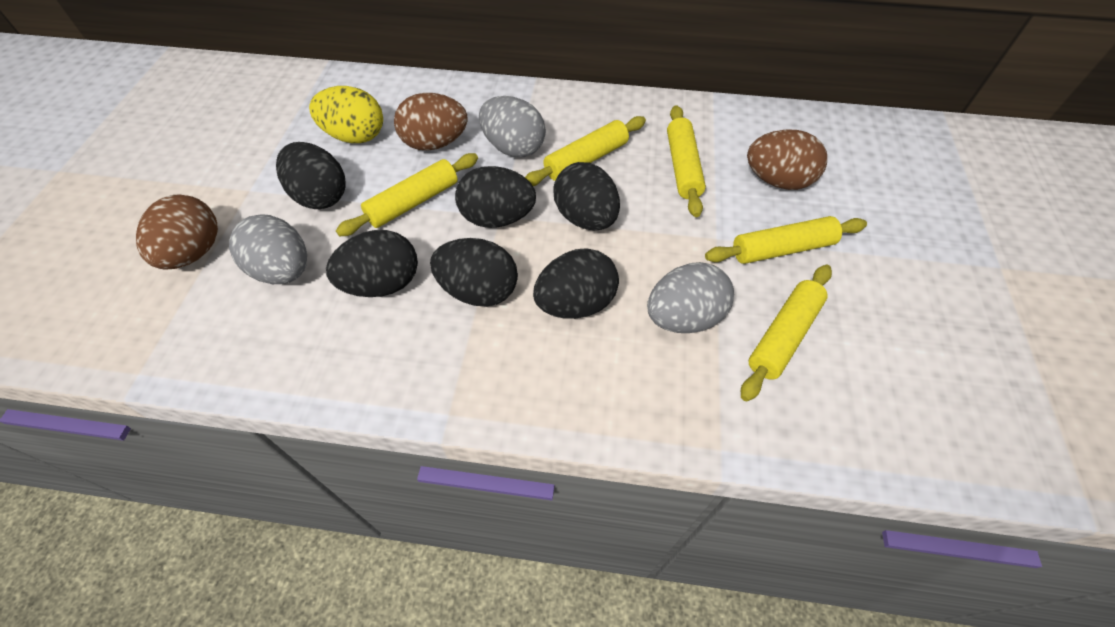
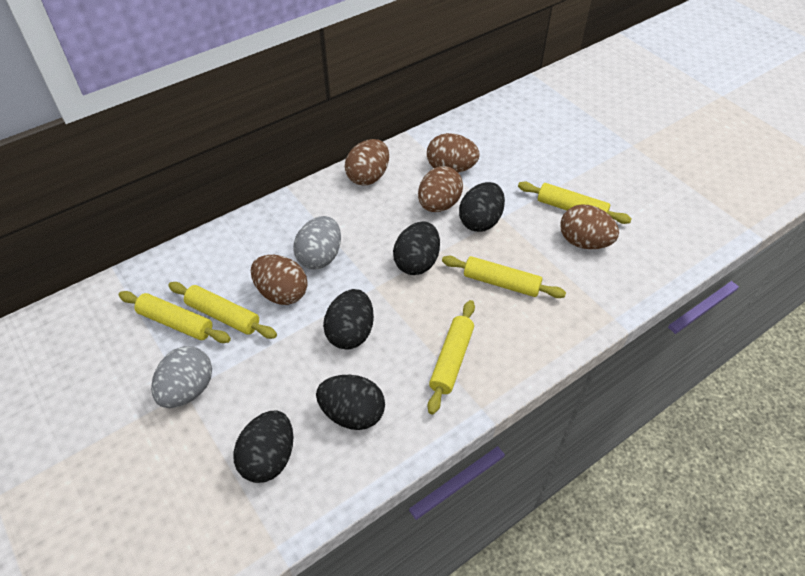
black egg: [276,142,346,209] [326,230,418,297] [430,238,518,307] [455,166,536,228] [533,248,619,319] [553,162,620,230] = 6 -> [233,410,293,483] [316,375,385,430] [323,289,374,349] [393,222,440,275] [459,182,505,232] = 5
brown egg: [136,195,218,269] [394,93,468,150] [747,129,827,190] = 3 -> [251,255,308,305] [345,139,389,186] [418,166,463,212] [427,133,480,173] [560,204,619,249] = 5
grey egg: [229,214,307,284] [479,96,546,157] [647,262,734,333] = 3 -> [151,346,212,408] [293,216,341,269] = 2
yellow egg: [309,86,383,143] = 1 -> none = 0

